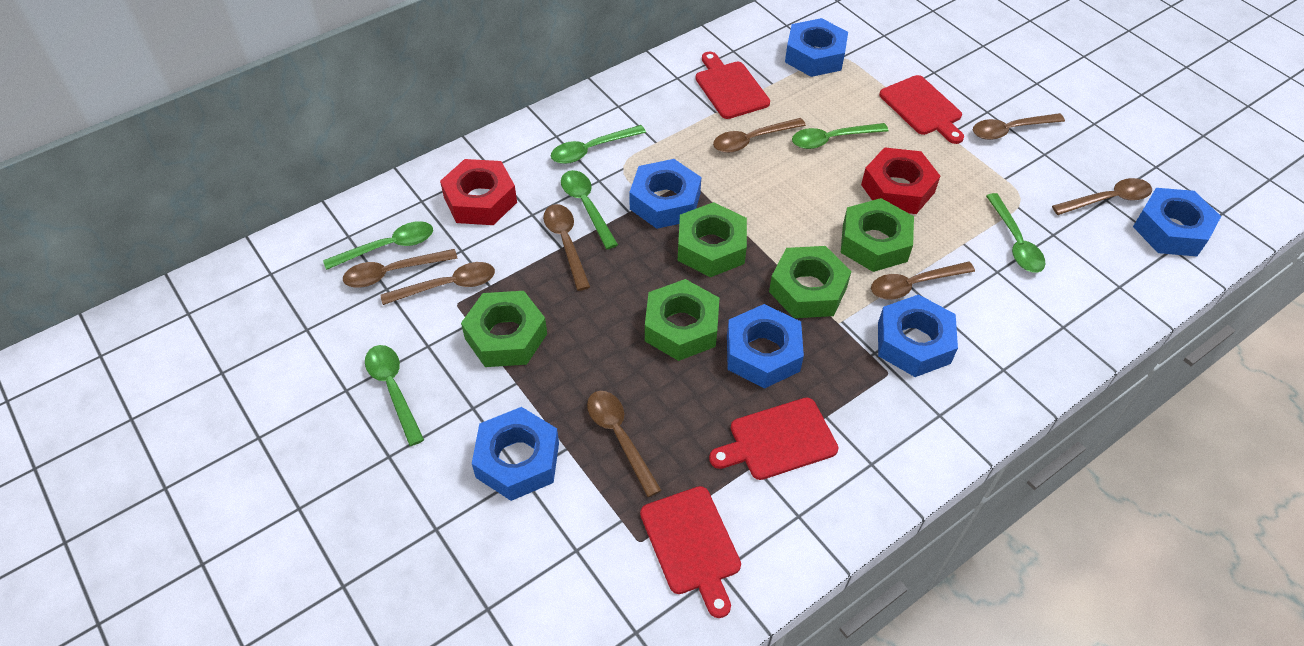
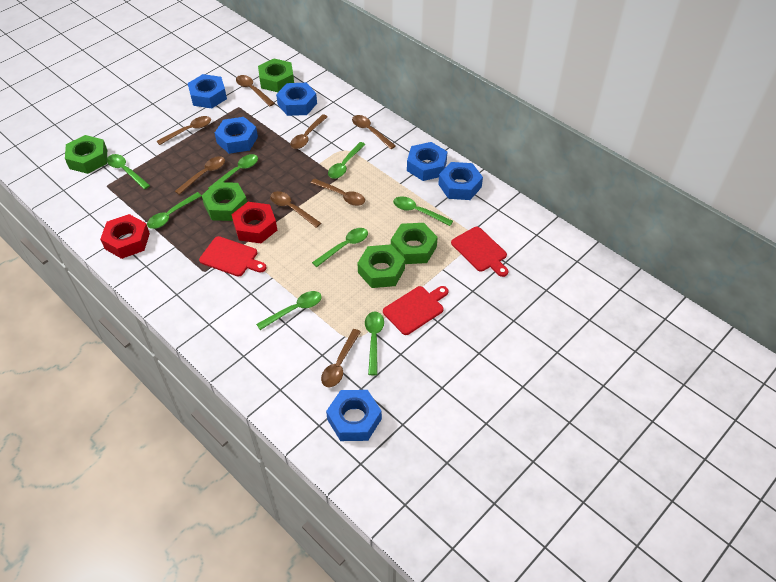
green spoon: [323,221,433,270] [365,345,424,446] [551,125,646,164] [561,170,618,249] [792,123,888,149] [986,193,1045,273] = 6 -> [107,154,150,189] [147,192,202,229] [208,154,258,189] [256,291,322,330] [312,228,368,267] [328,142,366,179] [365,312,384,375] [393,196,453,226] = 8
red cutting board: [640,486,741,618] [696,51,770,119] [709,398,838,480] [879,75,964,144] = 4 -> [199,236,266,277] [383,286,448,335] [451,227,509,277] = 3

